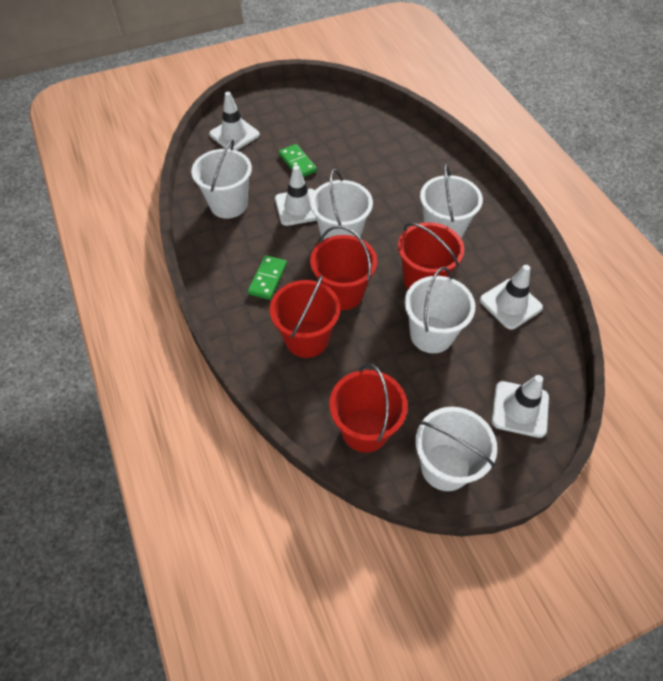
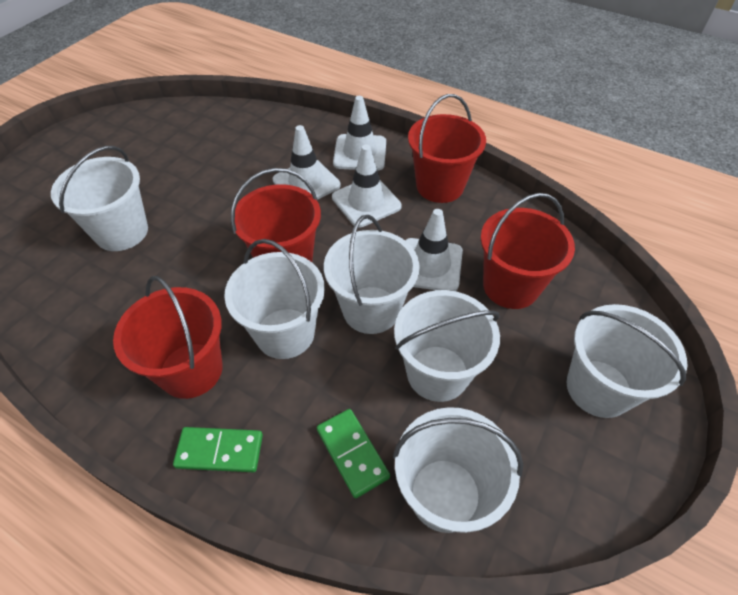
white bucket: [191,139,252,219] [310,169,373,240] [405,267,475,353] [415,407,497,491] [420,164,483,239] = 5 -> [51,146,148,251] [224,239,325,359] [324,215,420,334] [393,407,523,533] [394,290,500,402] [567,304,687,418] = 6

